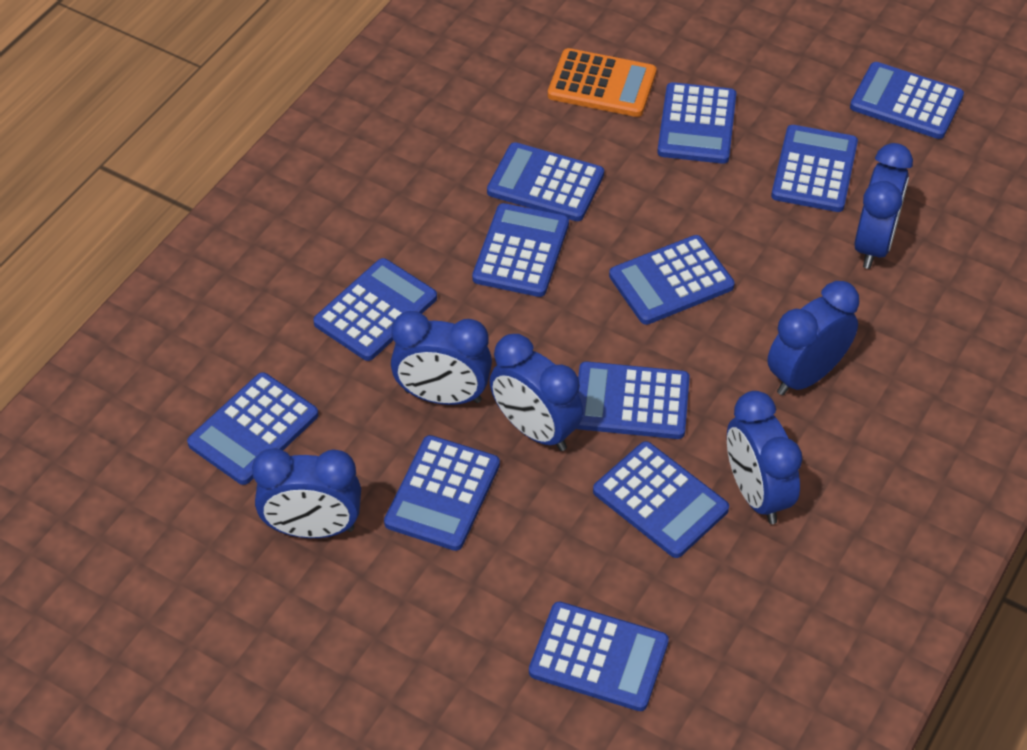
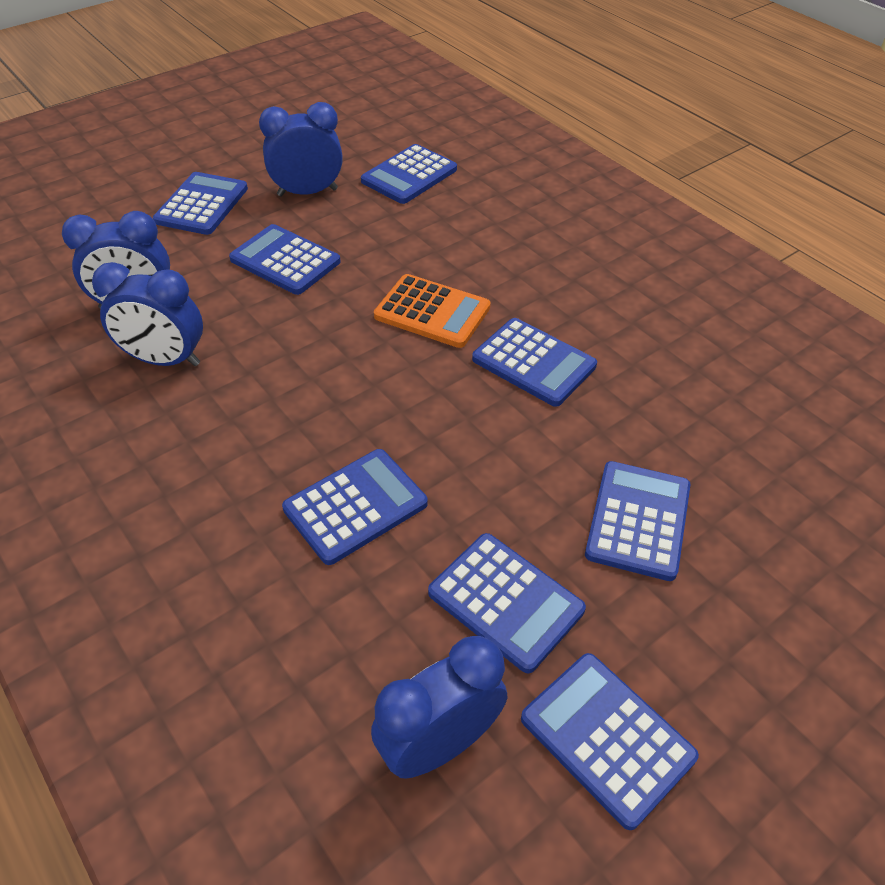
blue calculator: [187,372,319,485] [313,258,437,361] [384,435,500,551] [472,203,569,297] [487,142,604,221] [529,602,669,711] [576,361,690,439] [593,441,729,558] [609,235,735,325] [657,82,736,164] [771,125,858,212] [850,62,964,139] = 12 -> [153,172,248,235] [229,224,341,295] [282,449,428,565] [361,144,457,204] [428,533,586,673] [472,318,597,407] [521,653,699,830] [585,461,690,581] = 8
blue clock: [252,448,361,538] [391,311,492,405] [489,334,583,451] [727,391,803,524] [767,281,859,395] [854,143,913,269] = 6 -> [62,211,170,308] [92,262,203,366] [259,102,343,197] [371,636,507,779] = 4

